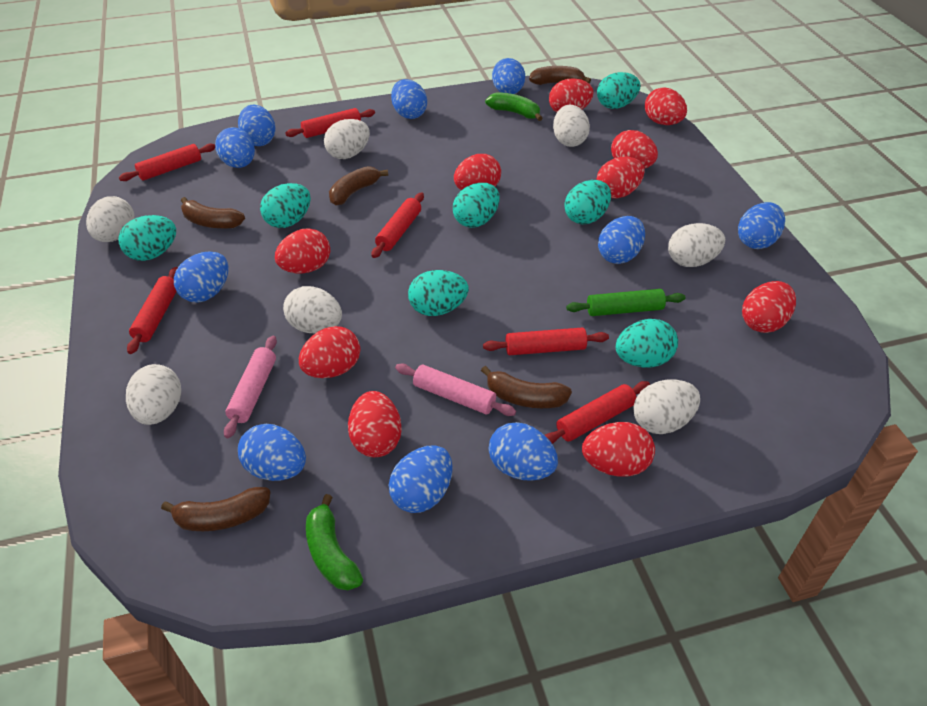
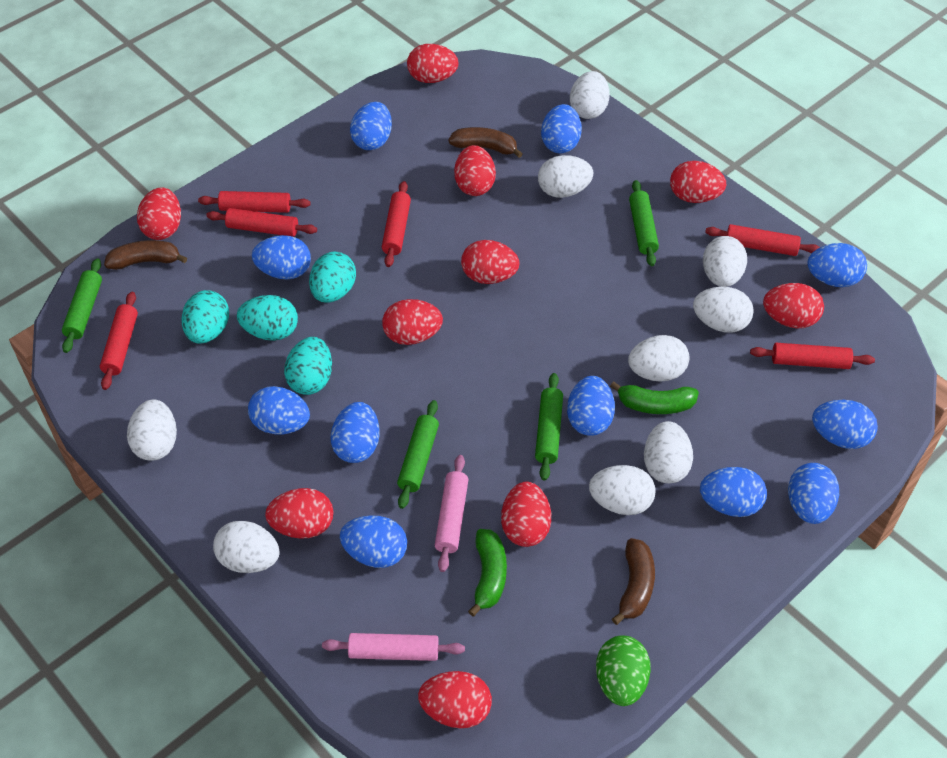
blue egg: [174,251,228,303] [215,127,255,168] [238,105,275,146] [238,424,306,481] [389,445,453,513] [391,79,427,119] [489,422,558,481] [492,58,525,94] [598,216,645,264] [738,202,785,249] = 10 -> [248,386,310,434] [252,235,311,279] [331,402,380,463] [340,515,407,568] [350,102,392,150] [541,104,582,153] [567,376,615,436] [700,467,767,517] [788,463,839,524] [807,243,867,287] [812,400,878,449] = 11
brown banana: [161,487,270,531] [181,197,245,228] [329,166,388,205] [481,366,572,408] [529,66,591,85] = 5 -> [104,240,187,270] [449,127,523,158] [612,538,655,625] = 3
green egg: none = 0 -> [596,636,651,706] = 1
green rolling pin: [566,289,686,316] = 1 -> [62,258,102,353] [397,400,439,509] [535,373,563,481] [629,180,659,266] = 4
turquoise egg: [119,215,176,261] [260,183,311,228] [408,270,469,316] [453,183,500,228] [564,180,611,224] [597,72,640,109] [616,319,678,368] = 7 -> [181,290,229,343] [237,295,298,341] [284,337,332,395] [309,251,356,303] = 4
white egg: [86,196,135,242] [126,364,181,425] [283,286,342,333] [324,119,370,159] [553,105,590,147] [633,379,700,434] [668,223,725,267] = 7 -> [127,399,177,461] [213,521,280,573] [538,155,593,198] [570,71,610,119] [589,465,656,515] [628,335,690,382] [644,421,693,483] [693,287,754,333] [703,236,747,287] = 9

